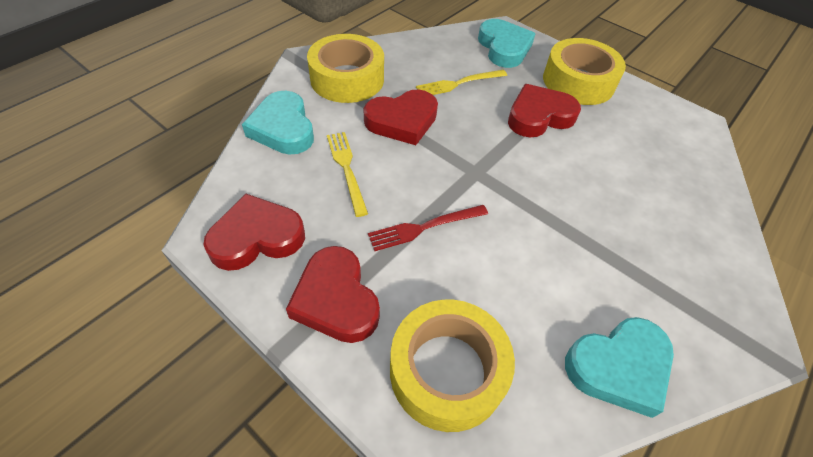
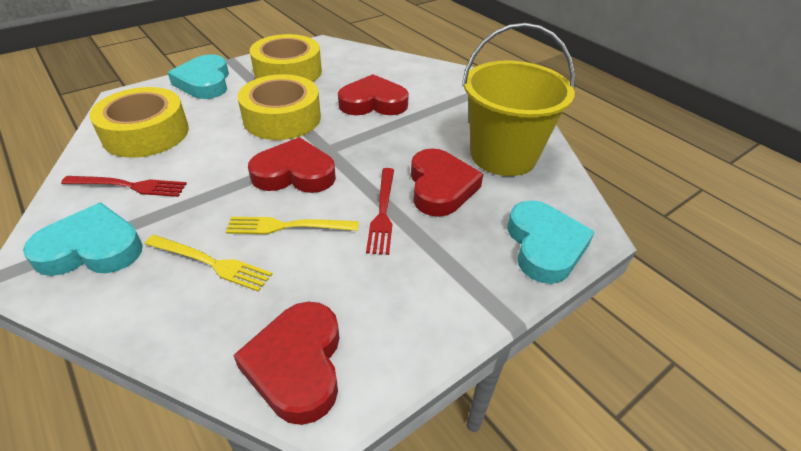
red fork: [368,205,488,251] = 1 -> [61,176,187,197] [366,168,394,255] = 2
yellow bucket: none = 0 -> [462,23,575,176] = 1

